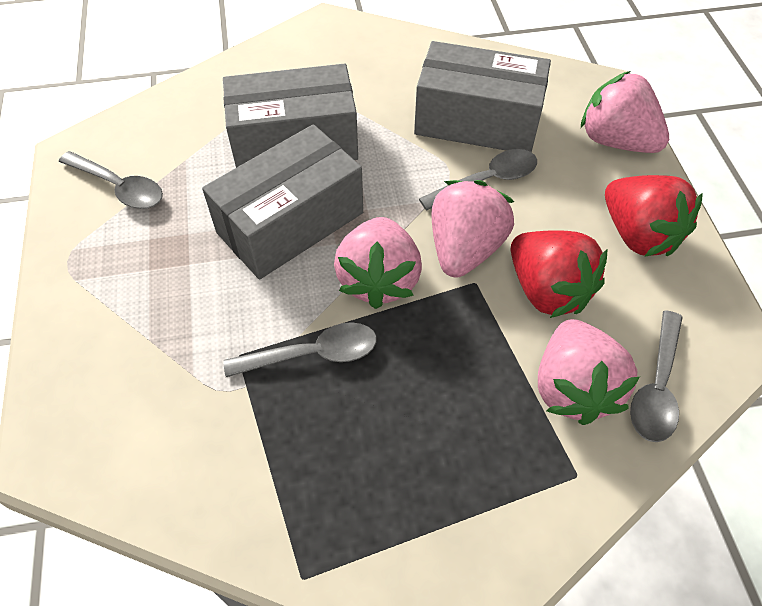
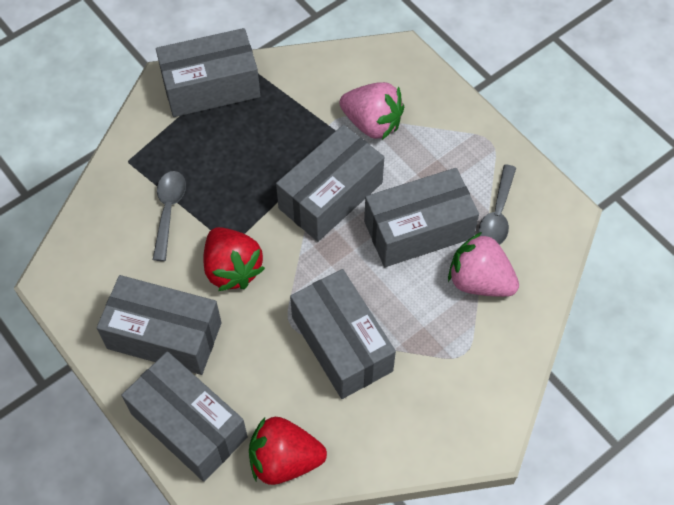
grey box: [202,124,363,279] [223,64,358,168] [414,41,551,152] = 3 -> [97,275,222,375] [121,351,248,482] [156,28,260,117] [276,125,384,242] [290,269,396,399] [364,168,479,267] = 6
grey spoon: [59,151,163,209] [224,322,377,377] [419,149,537,211] [630,310,683,442] = 4 -> [153,171,186,261] [479,164,516,245] = 2
pink strawberry: [334,217,422,309] [431,180,514,278] [538,319,640,425] [581,71,669,153] = 4 -> [339,82,404,140] [448,232,519,297] = 2

